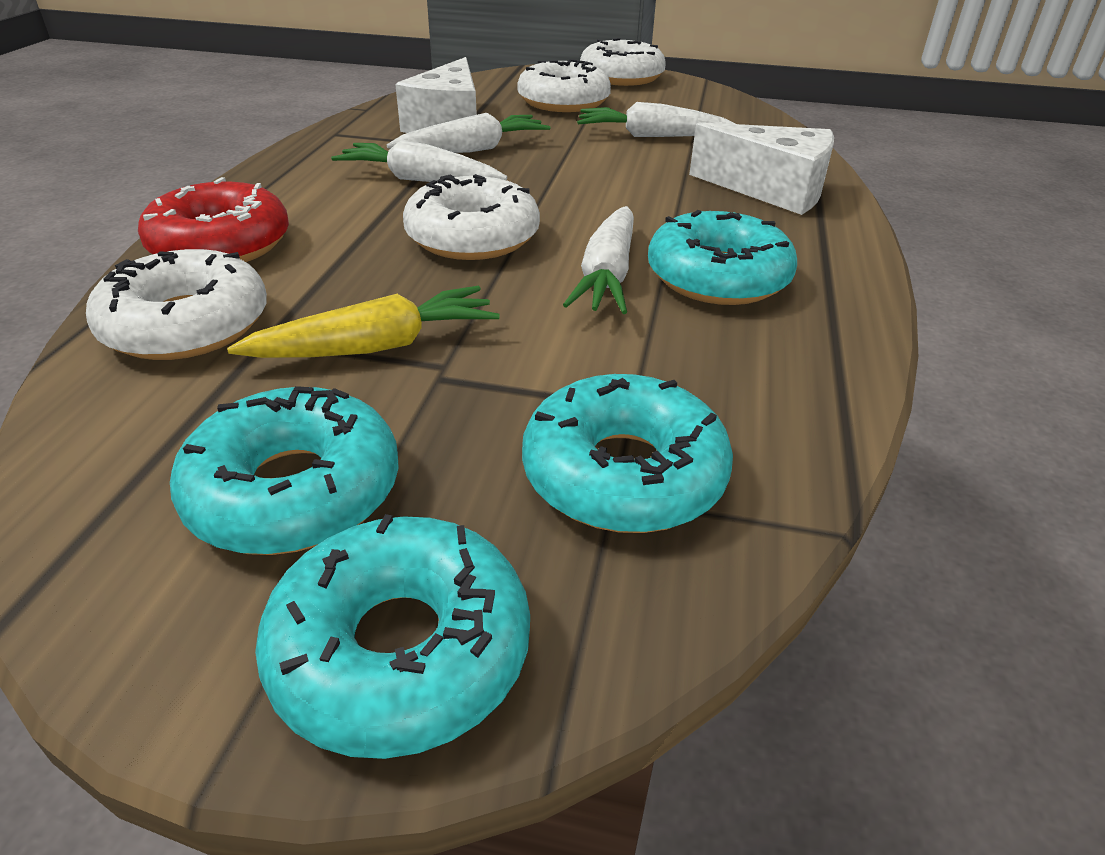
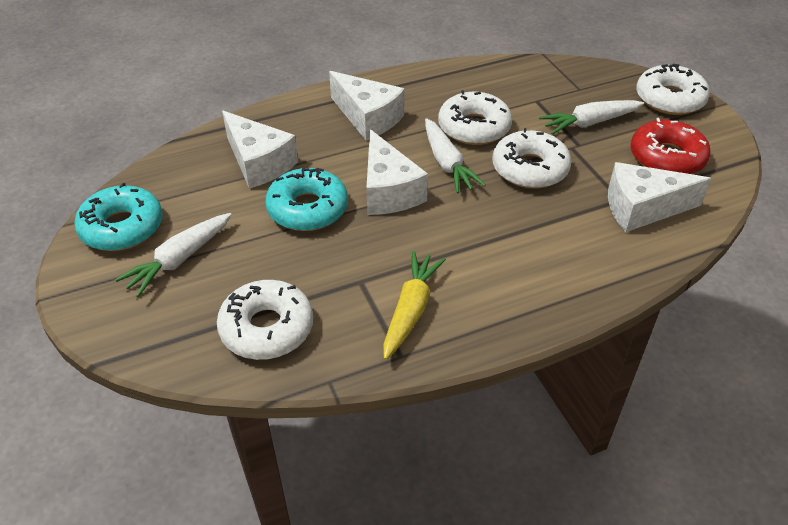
turquoise donut: [170,386,399,555] [255,514,530,759] [522,374,733,533] [648,210,797,305] = 4 -> [74,183,163,251] [265,168,348,231] = 2
white carrot: [331,140,507,182] [387,113,550,153] [563,206,634,314] [577,102,736,137] = 4 -> [115,213,232,297] [425,118,486,193] [539,100,644,135] = 3
white cheese: [395,57,477,133] [689,122,834,215] = 2 -> [222,111,298,189] [329,71,405,140] [366,129,428,215] [608,162,712,232] = 4

